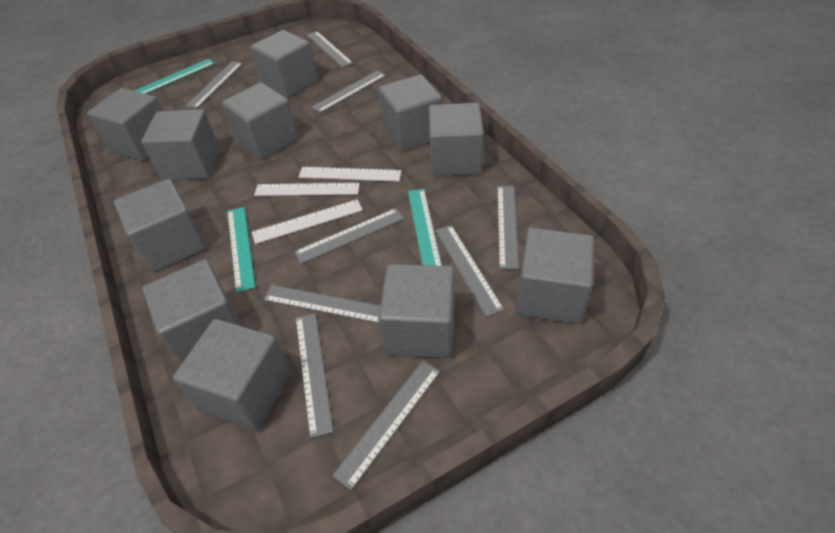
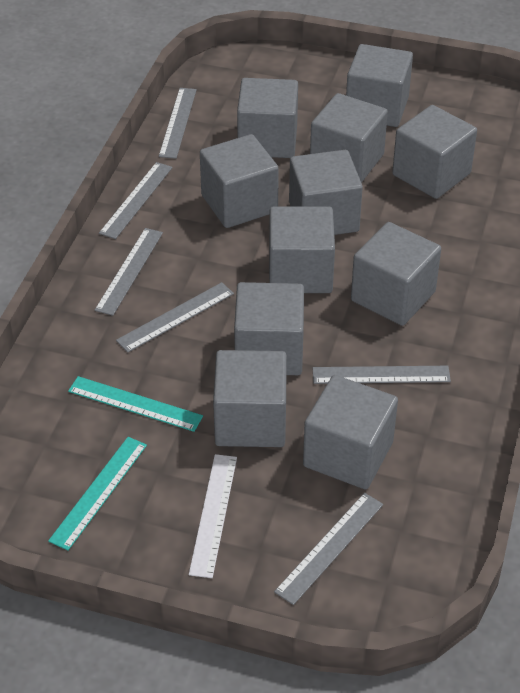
grey ruler: [185,61,243,109] [263,285,380,323] [294,208,404,264] [296,313,333,438] [307,31,353,67] [311,70,386,113] [332,361,440,490] [435,225,504,317] [497,186,519,269] = 9 -> [95,228,163,316] [99,162,173,239] [116,282,234,352] [159,88,197,159] [274,493,383,605] [313,366,451,384] = 6
turquoise ruler: [134,59,215,94] [227,207,255,292] [408,189,442,266] = 3 -> [48,437,147,551] [68,376,203,432] = 2
white ruler: [252,199,363,244] [254,183,360,196] [298,167,402,182] = 3 -> [189,454,237,578] = 1

